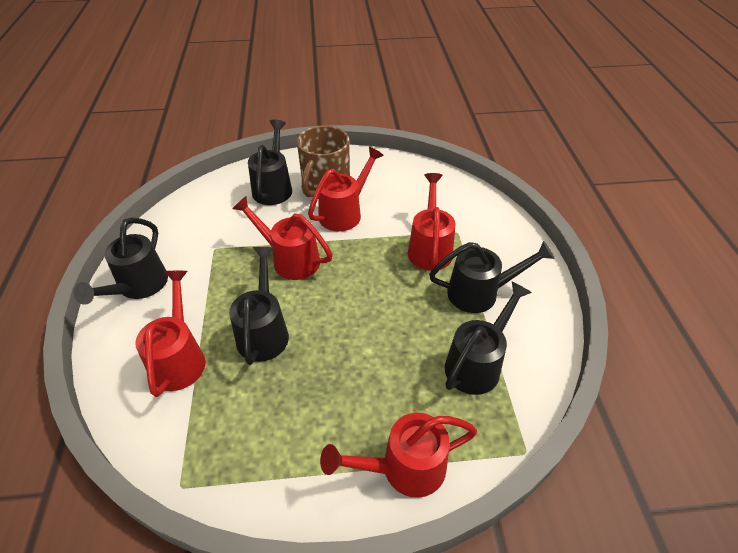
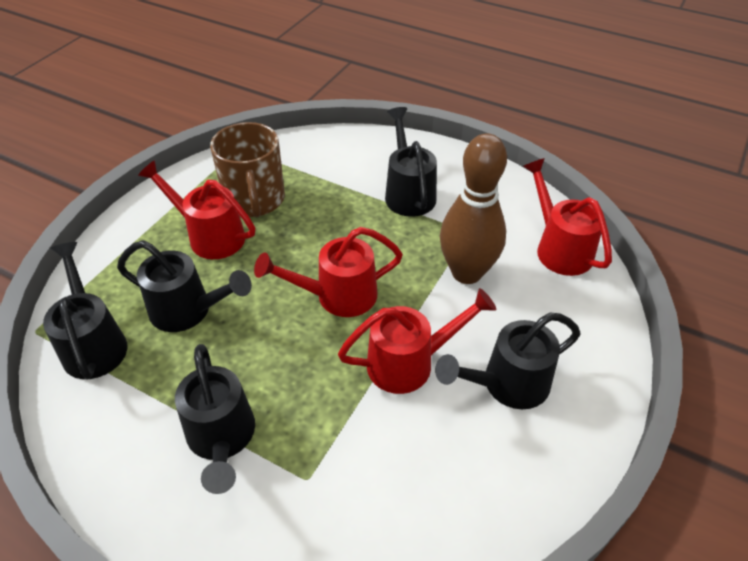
brown bowling pin: none = 0 -> [440,133,507,284] = 1
red watering can: [135,271,206,397] [232,196,333,280] [308,147,384,231] [320,413,477,498] [408,173,456,271] = 5 -> [138,160,255,259] [254,227,403,317] [338,288,496,394] [523,158,612,276] = 4

